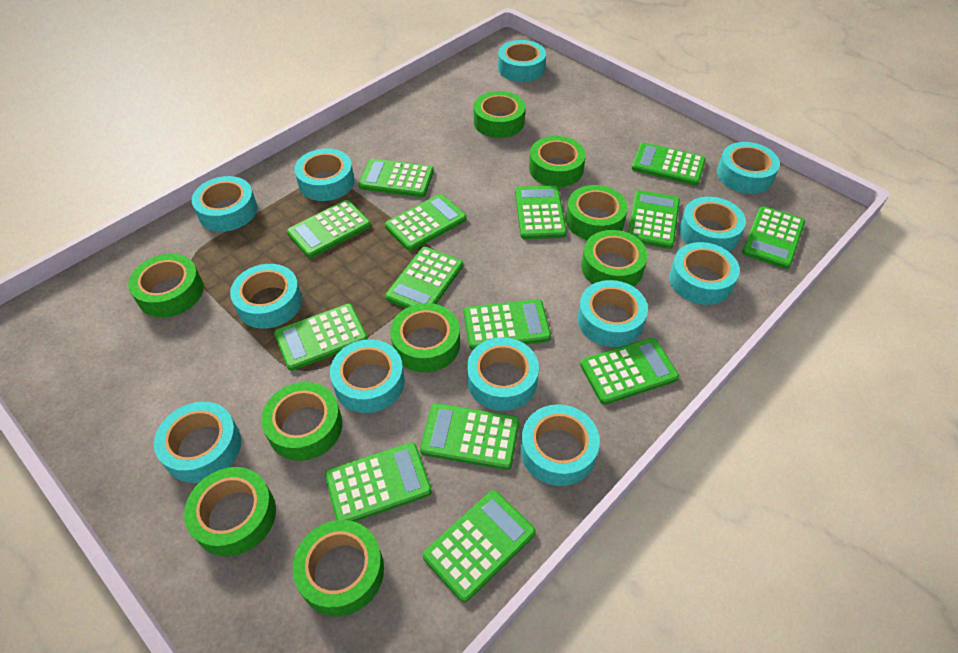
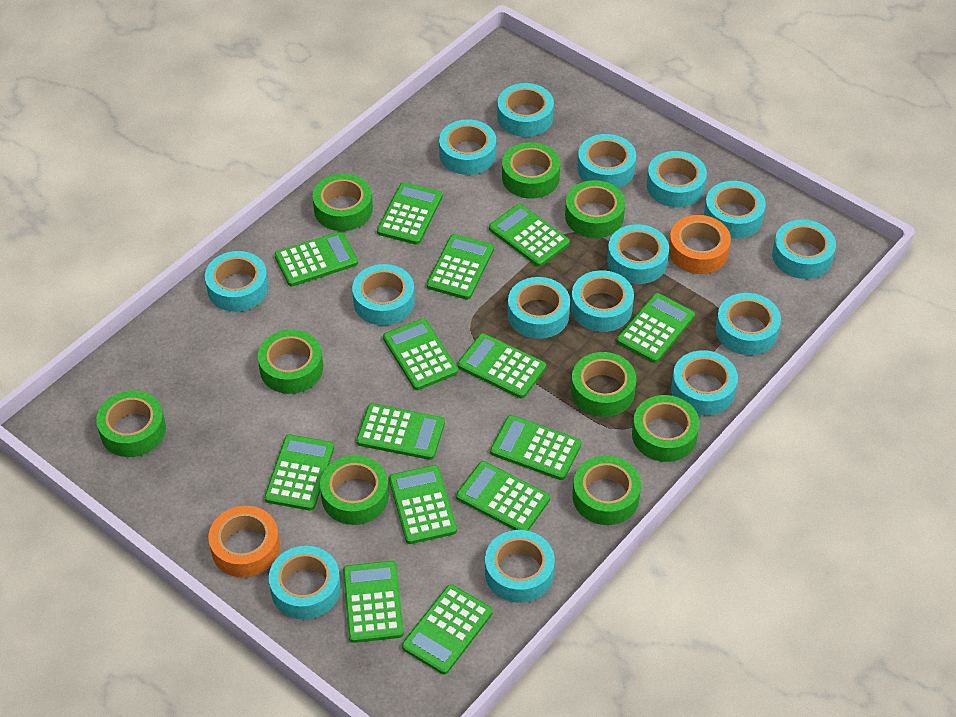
orange tape: none = 0 -> [208,506,280,578] [669,215,731,274] = 2
turquoise tape: [154,402,241,483] [192,176,257,232] [230,264,302,329] [294,148,354,201] [330,339,405,413] [467,337,539,411] [498,40,546,82] [521,404,600,486] [577,280,648,347] [669,242,740,305] [679,197,746,252] [717,142,780,194] = 12 -> [205,251,269,312] [269,546,341,619] [352,264,415,325] [439,120,496,175] [485,530,555,603] [497,83,554,137] [508,277,570,339] [571,270,634,332] [577,134,636,188] [607,224,669,284] [647,151,707,207] [671,350,738,415] [704,181,766,238] [716,293,781,355] [772,219,836,279] = 15

